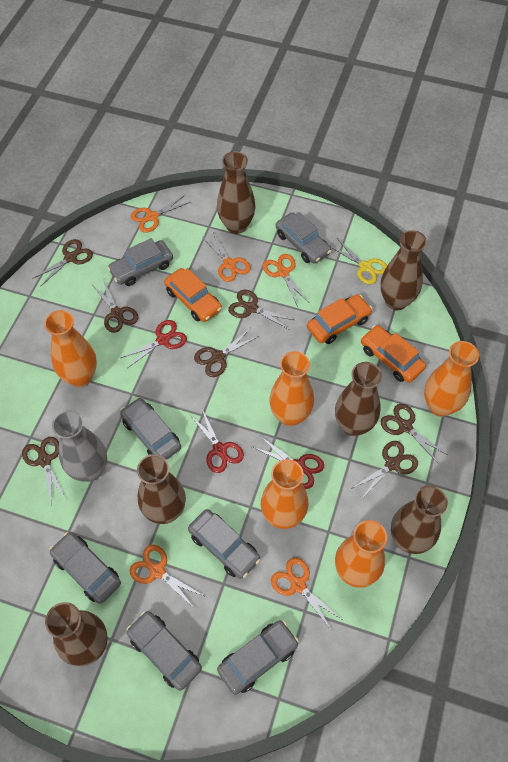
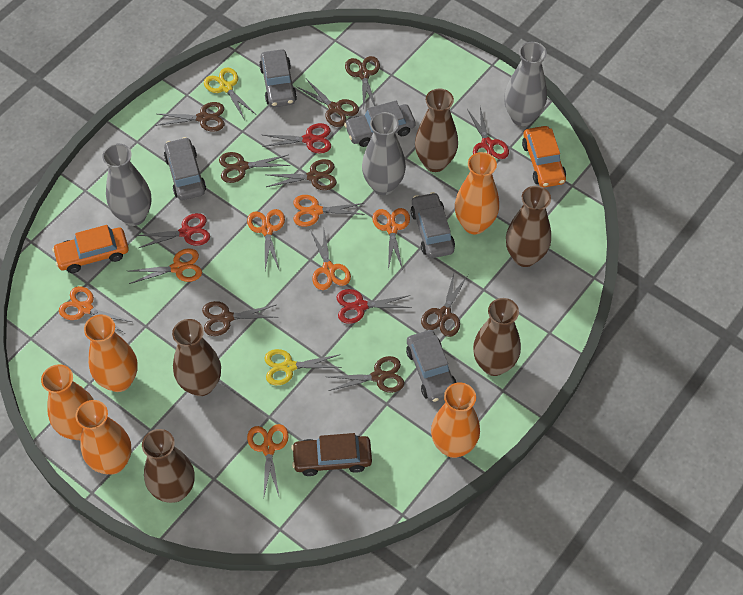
brown car: none = 0 -> [291,433,372,476] = 1
brown scissors: [22,437,66,505] [32,239,93,287] [92,279,138,333] [194,329,259,377] [228,290,294,330] [351,441,418,498] [380,404,448,464] = 7 -> [156,102,225,132] [202,301,276,336] [219,152,290,183] [266,159,337,190] [297,79,359,127] [328,356,404,393] [345,56,380,111] [421,273,468,337] = 8
brown vase: [45,602,108,666] [137,454,186,524] [217,151,256,234] [335,362,382,436] [380,230,427,310] [391,485,448,554] = 6 -> [142,429,194,503] [172,319,221,396] [415,89,458,172] [473,298,521,376] [506,186,551,267] = 5
grey car: [49,532,121,604] [107,238,173,286] [120,398,181,460] [126,611,202,691] [188,509,261,579] [217,620,299,695] [276,212,331,264] = 7 -> [164,137,206,200] [259,49,297,107] [344,101,415,147] [406,330,457,402] [411,192,455,258] = 5
grey vase: [52,410,107,482] = 1 -> [102,144,151,226] [362,112,406,195] [504,42,547,126] = 3
orange car: [164,268,222,322] [307,294,372,344] [361,325,426,383] = 3 -> [52,225,129,273] [522,126,566,188] = 2
orange scissors: [129,545,204,609] [131,195,192,233] [202,232,251,282] [263,254,308,307] [271,557,343,631] = 5 -> [59,286,132,333] [129,248,202,284] [247,209,285,271] [247,424,289,495] [293,195,365,227] [310,230,351,290] [372,208,410,270] = 7
red scissors: [121,320,187,368] [190,409,244,473] [252,436,324,489] = 3 -> [136,213,210,248] [262,123,331,153] [337,289,412,324] [467,107,509,159] = 4
yellow scissors: [330,238,387,284] = 1 -> [204,67,255,120] [264,349,342,385] = 2

